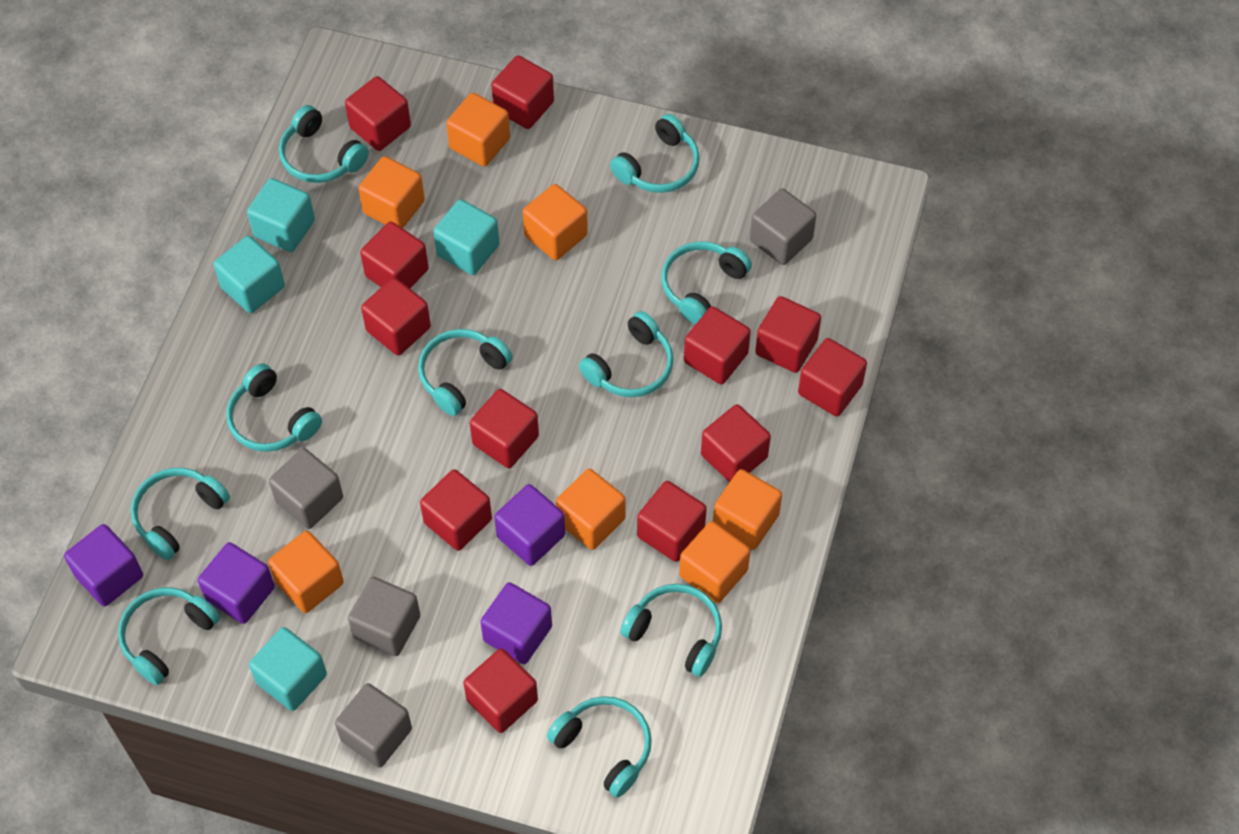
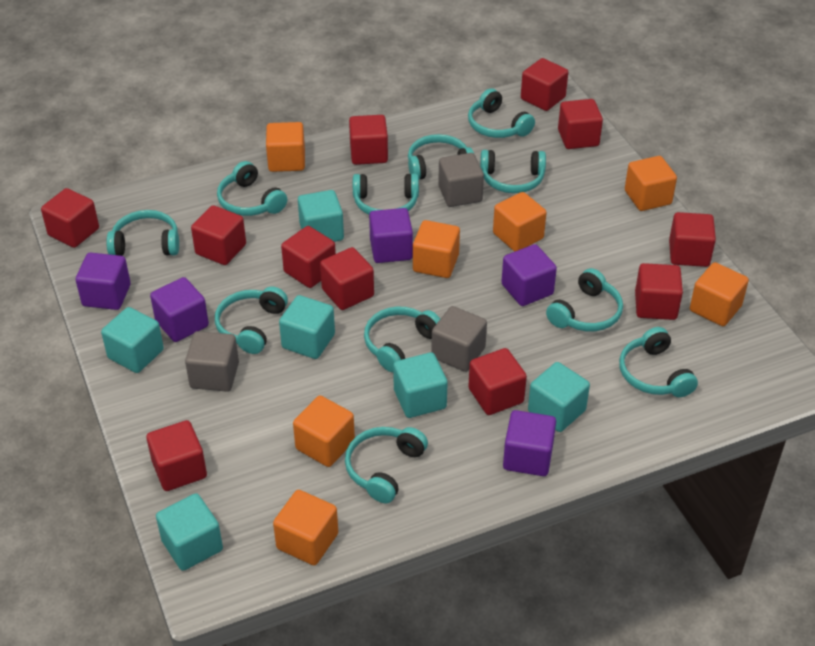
grey cube: [269,448,343,529] [335,683,412,768] [348,577,420,656] [750,189,816,265] = 4 -> [185,331,239,392] [431,306,487,372] [438,153,484,207] = 3
purple cube: [64,524,143,607] [198,542,275,624] [480,582,552,664] [494,484,565,566] = 4 -> [76,252,131,310] [150,277,209,342] [369,208,413,263] [501,244,557,306] [503,410,556,476] = 5
red cube: [345,76,411,151] [360,221,429,288] [361,277,431,356] [420,469,492,551] [463,649,538,733] [470,389,539,468] [491,55,554,129] [637,481,707,562] [684,306,751,384] [701,404,771,482] [755,296,821,373] [798,338,867,417] = 12 -> [41,188,99,248] [146,420,207,491] [191,205,246,265] [281,226,336,288] [320,247,374,310] [349,115,388,165] [468,348,527,415] [521,58,568,111] [558,99,603,149] [635,263,683,320] [669,212,716,267] = 11
turquoise cube: [214,236,285,313] [247,178,315,252] [249,627,327,711] [433,199,499,275] = 4 -> [101,307,164,373] [156,493,223,571] [279,295,335,359] [298,190,344,242] [393,352,448,418] [528,362,590,432] = 6
turquoise headphones: [118,588,220,685] [131,468,230,560] [226,363,322,452] [279,105,369,183] [418,329,513,416] [547,696,652,798] [579,311,674,397] [610,114,700,193] [620,584,722,677] [661,242,752,325] = 10 -> [106,210,179,256] [215,286,288,354] [217,161,287,216] [345,427,428,504] [353,173,419,215] [364,307,440,372] [408,134,474,179] [468,88,535,138] [480,150,546,193] [546,268,623,332] [619,327,698,397] = 11

